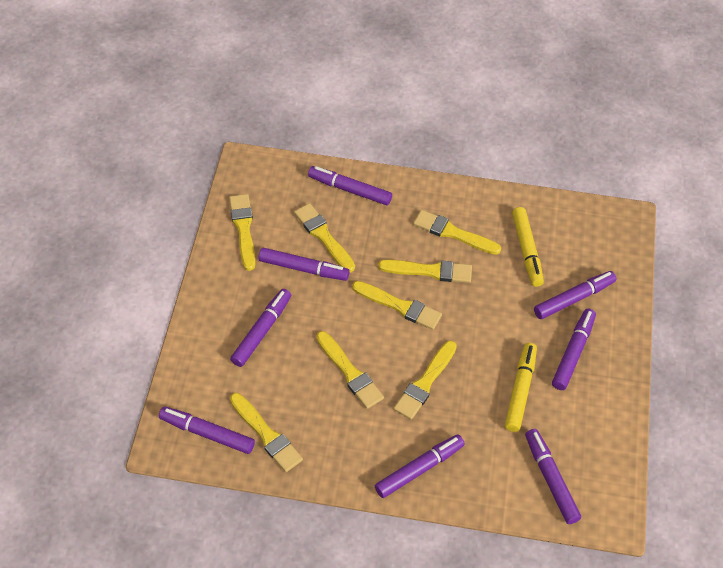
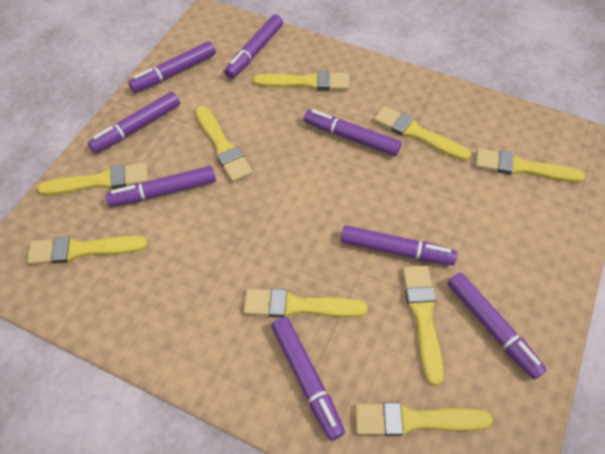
yellow brush: [229,194,255,271] [230,393,303,472] [294,203,355,272] [316,331,384,409] [352,281,442,330] [378,260,472,283] [394,341,457,420] [413,210,501,255] = 8 -> [27,236,148,265] [37,163,148,195] [196,106,253,182] [244,289,368,318] [253,71,349,91] [355,402,493,436] [374,106,471,161] [403,265,444,386] [475,148,585,183] = 9
yellow marker: [505,343,537,432] [512,207,544,287] = 2 -> none = 0

